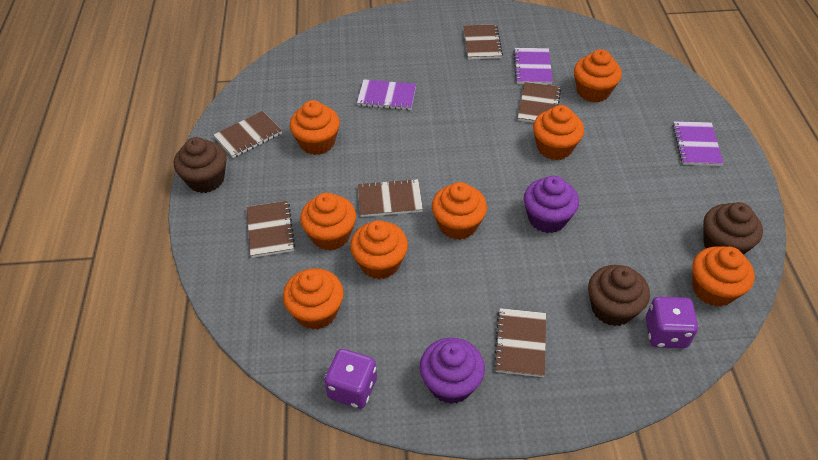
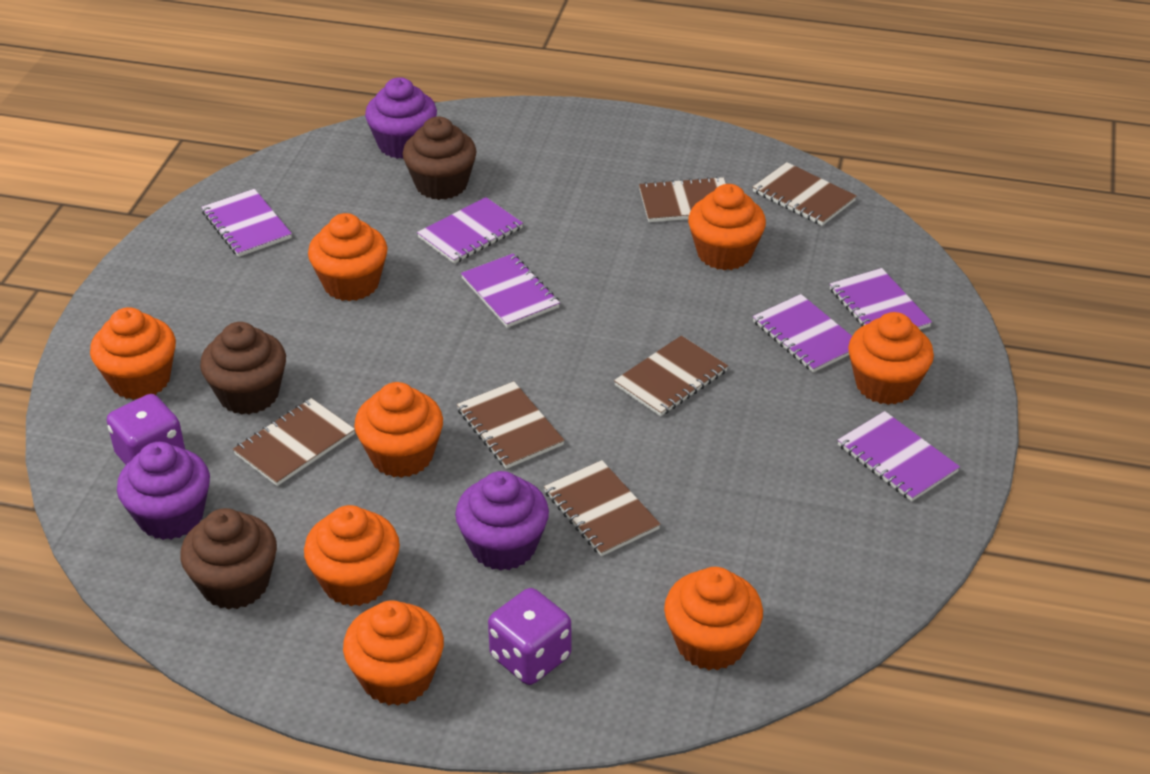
purple cupcake: [420,338,485,404] [524,176,579,233] = 2 -> [117,442,210,540] [365,77,437,159] [455,471,549,571] = 3
purple notebook: [357,79,416,110] [513,48,553,84] [672,121,724,166] = 3 -> [201,189,292,257] [417,197,523,264] [461,254,560,328] [753,294,852,372] [830,268,932,330] [838,411,960,501] = 6

